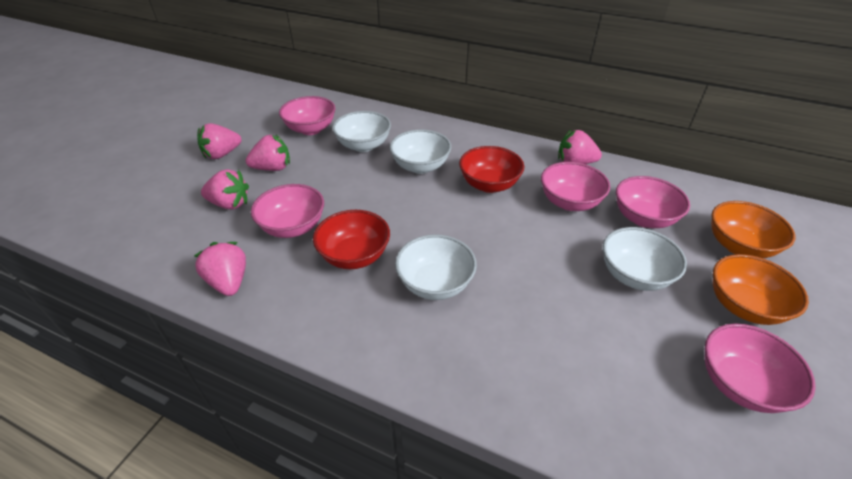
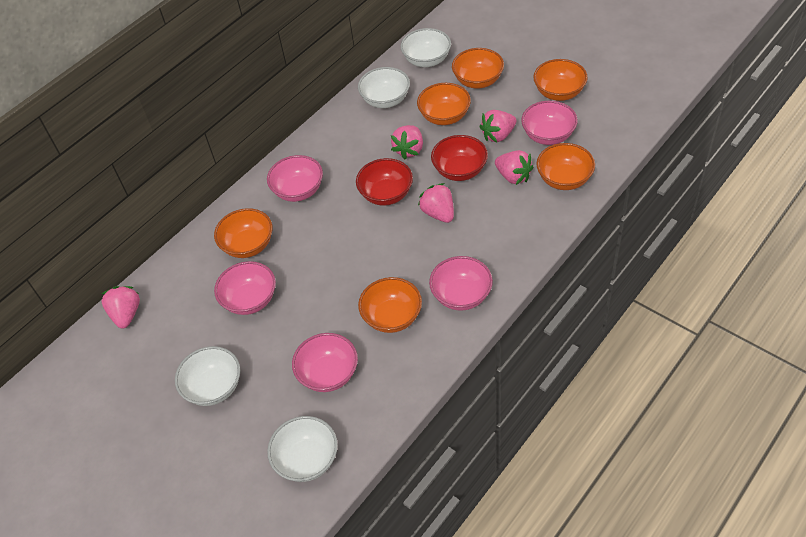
orange bowl: [711,201,795,258] [713,254,809,325] = 2 -> [214,208,273,258] [358,277,422,333] [417,83,471,125] [452,48,504,89] [533,59,588,101] [536,143,595,190] = 6

